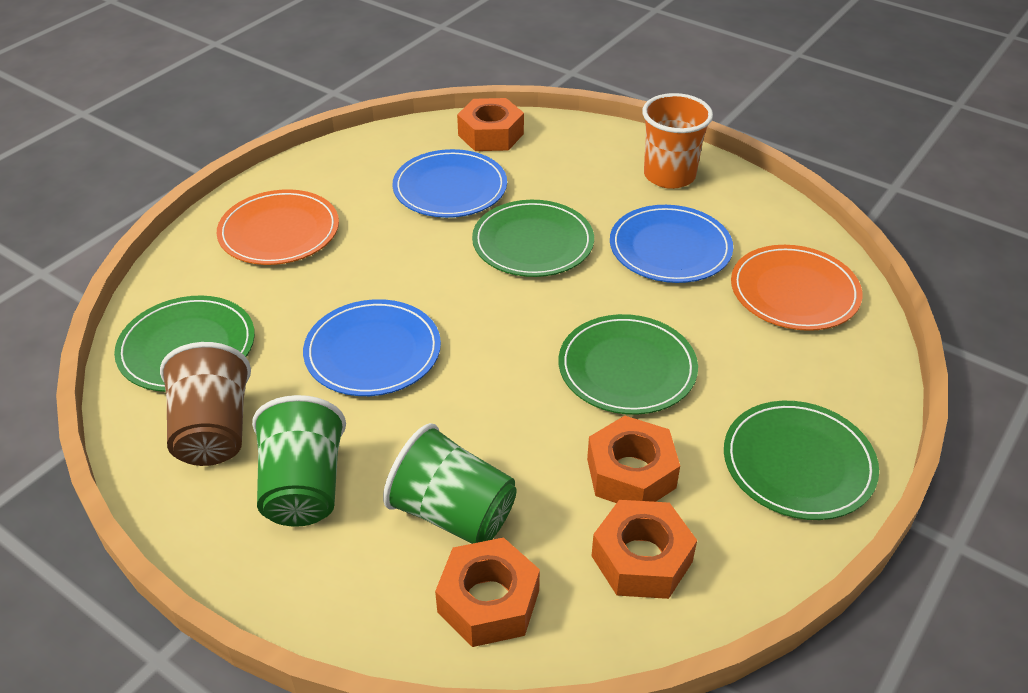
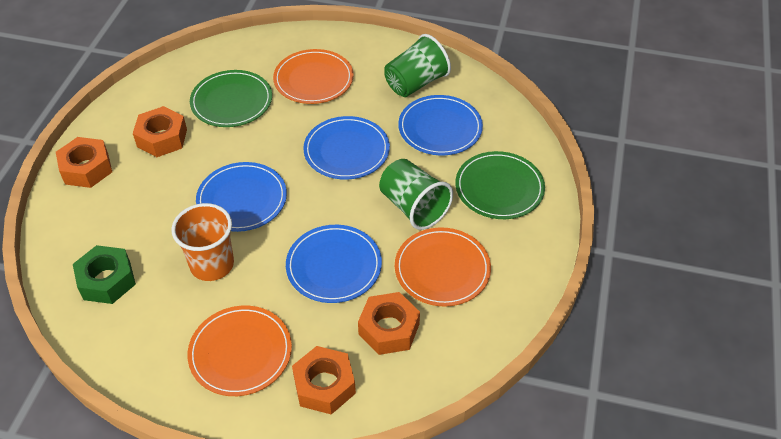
blue plate: [303,299,441,396] [392,149,507,218] [610,205,733,283] = 3 -> [196,162,287,232] [286,225,382,303] [303,116,390,179] [398,95,483,155] = 4
brown cup: [160,342,251,466] = 1 -> none = 0
green nut: none = 0 -> [73,245,136,304] = 1
green plate: [114,296,255,392] [472,200,594,277] [559,314,698,415] [724,401,879,520] = 4 -> [190,70,272,127] [455,151,545,219] = 2
orange plate: [217,190,339,265] [731,245,862,331] = 2 -> [187,306,292,396] [273,49,354,104] [395,227,491,307] = 3

